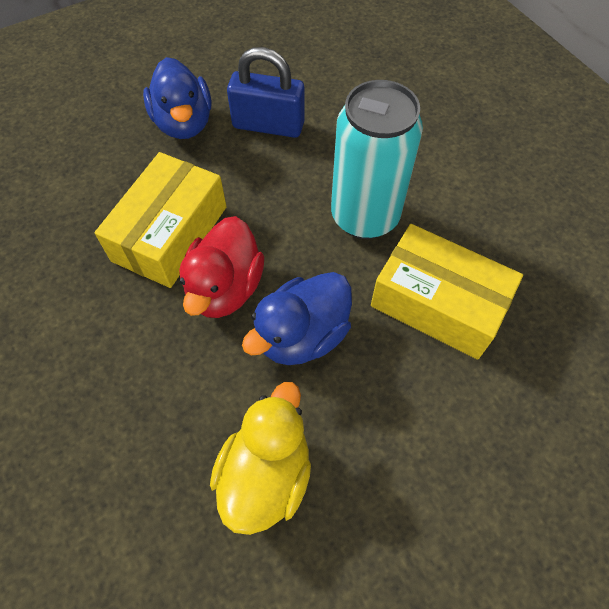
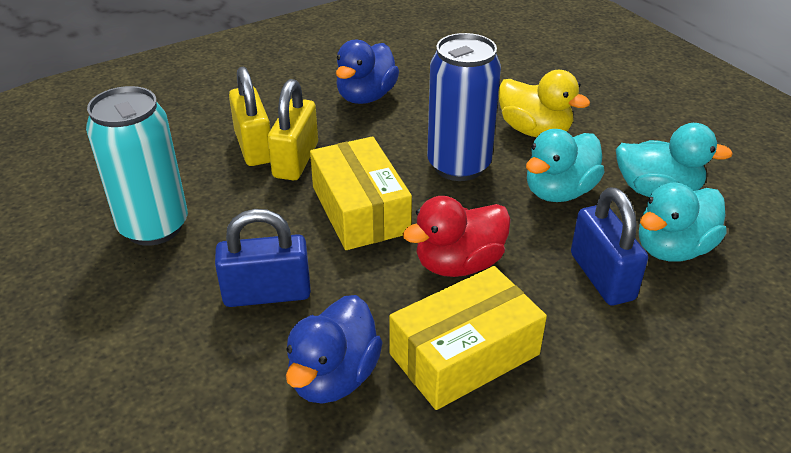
blue can: none = 0 -> [427,33,501,181] = 1
blue padlock: [227,47,305,138] = 1 -> [215,209,311,307] [571,187,648,305] = 2
turquoise duck: none = 0 -> [526,129,605,202] [616,123,733,197] [639,182,727,262] = 3
yellow padlock: none = 0 -> [229,67,271,166] [267,79,318,181] = 2

